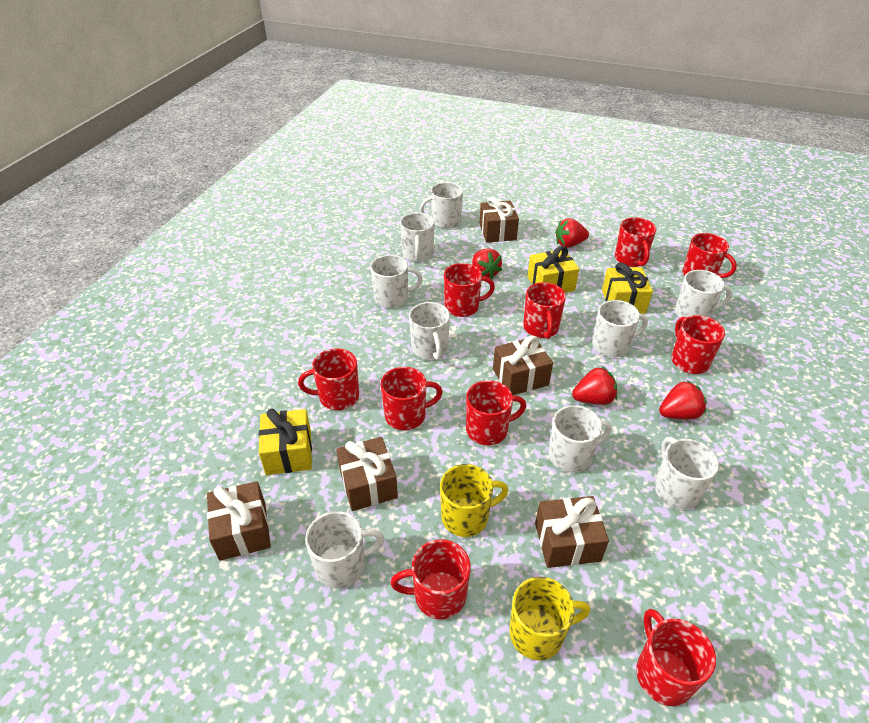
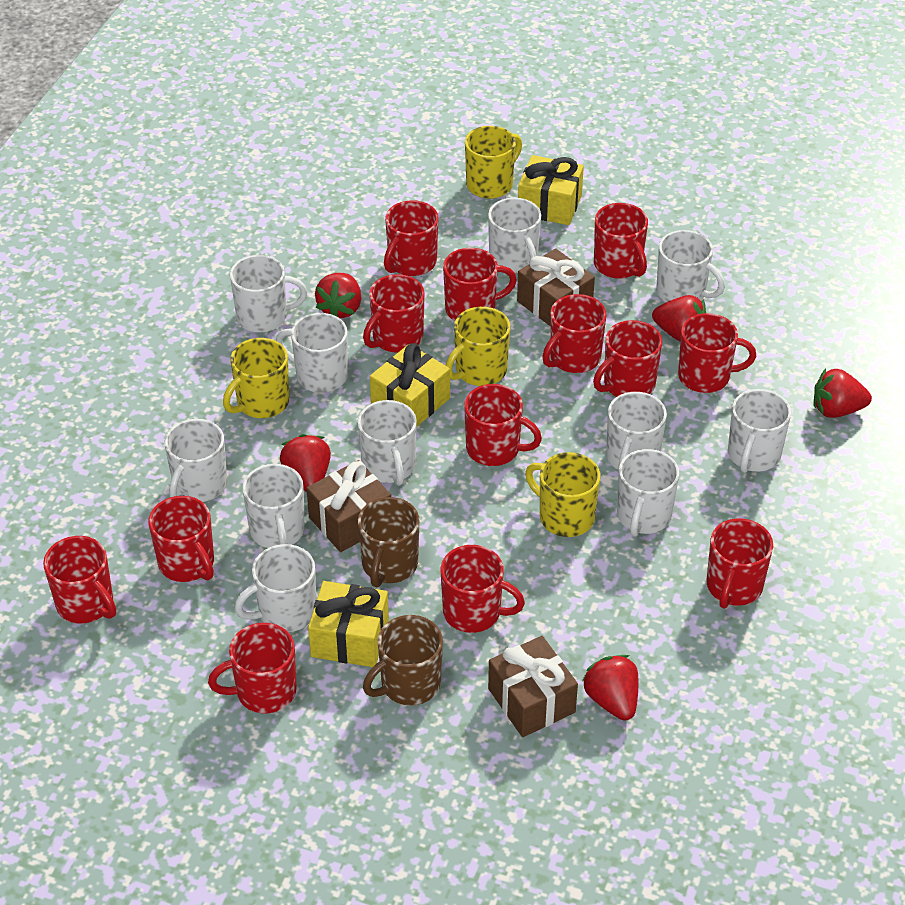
brown gift: [207,481,271,561] [336,437,398,511] [479,196,519,243] [493,335,553,395] [535,496,609,568] = 5 -> [306,460,391,552] [488,636,578,737] [517,249,595,326] = 3
brown mug: none = 0 -> [358,497,419,587] [363,615,443,706] = 2
red mug: [298,348,359,410] [381,367,443,430] [390,539,471,620] [444,263,495,317] [466,380,526,445] [523,282,566,339] [615,217,656,267] [636,609,716,706] [671,315,725,374] [683,233,737,278] = 10 -> [43,536,116,623] [148,496,214,582] [208,623,297,713] [363,274,425,353] [384,200,439,276] [441,545,525,633] [443,248,517,321] [464,384,542,466] [542,294,606,373] [593,320,662,397] [594,203,648,279] [678,313,756,393] [707,518,773,609] = 13
red strawberry: [472,248,502,280] [555,218,589,248] [572,367,617,405] [659,381,707,419] = 4 -> [280,434,331,492] [315,273,361,318] [582,655,638,721] [652,295,706,341] [814,369,872,418] = 5
white mug: [305,511,385,589] [370,255,423,308] [400,213,435,262] [409,302,450,360] [420,182,463,229] [548,405,612,473] [592,300,648,357] [654,437,719,509] [675,270,733,318] = 9 -> [165,419,227,502] [230,255,307,332] [235,544,316,632] [243,464,305,548] [276,313,348,393] [358,400,417,486] [488,198,541,273] [606,392,667,473] [617,449,679,537] [656,230,725,302] [728,389,791,473] = 11
yellow mug: [440,464,508,537] [509,577,590,660] = 2 -> [223,338,289,418] [446,307,510,386] [465,126,522,199] [525,452,600,537] = 4

